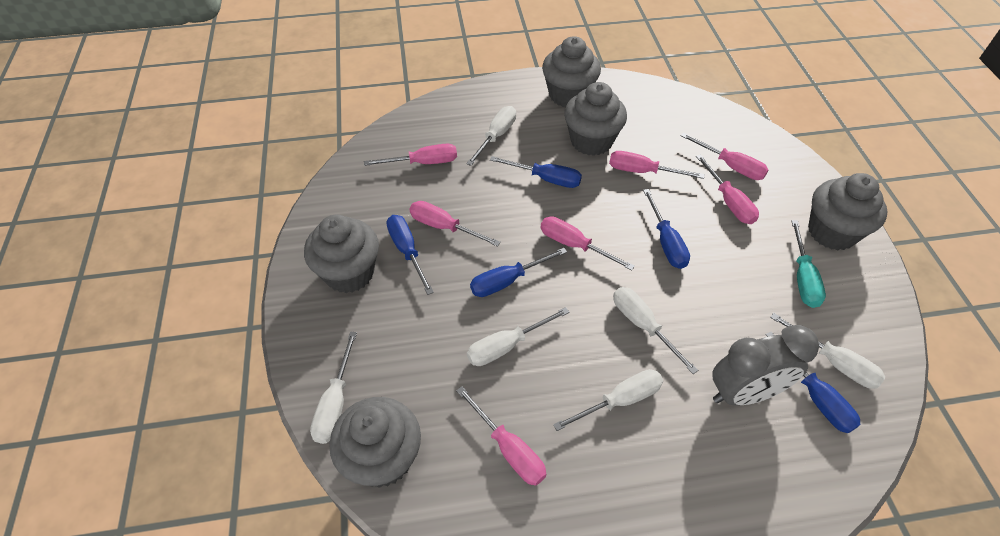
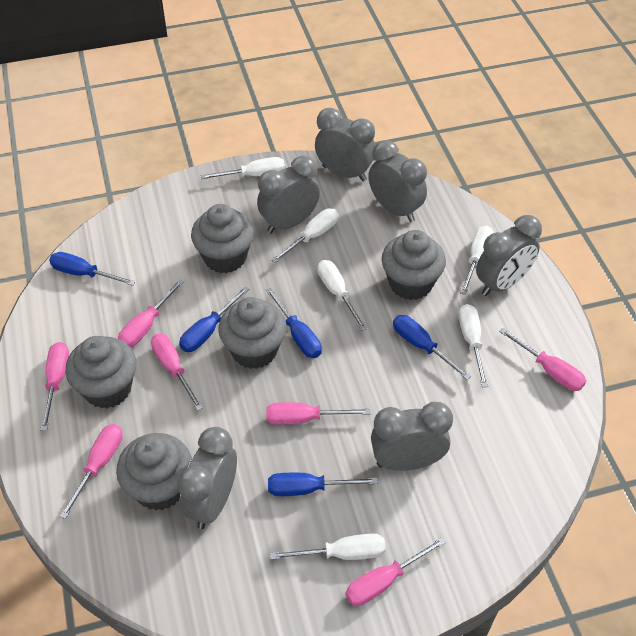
grey clock: [712,325,819,406] = 1 -> [178,427,237,529] [257,156,320,233] [315,108,375,181] [368,140,427,222] [371,402,453,471] [476,215,542,296] = 6
turquoise screwdriver: [791,220,826,308] = 1 -> none = 0

